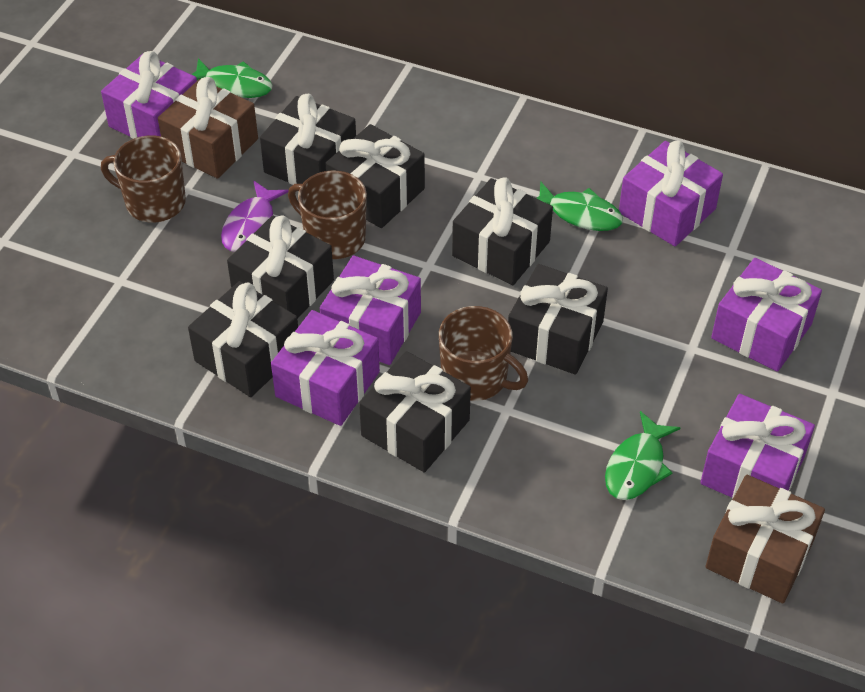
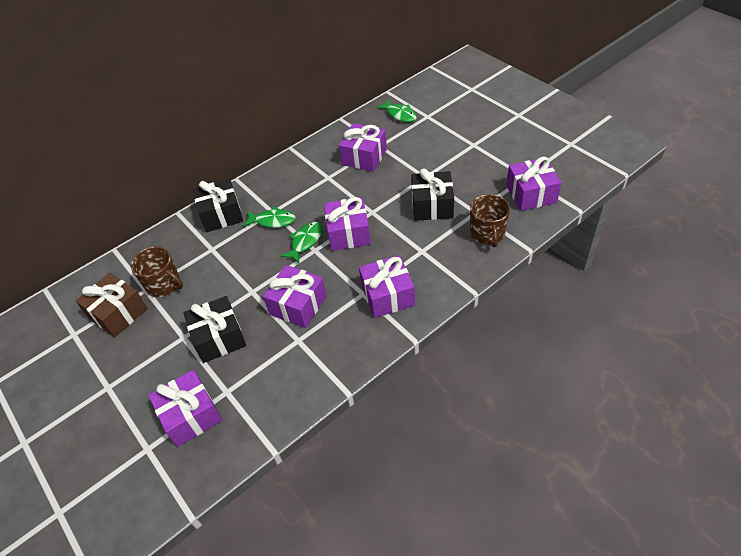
black gift: [188,281,298,397] [227,215,334,319] [260,94,356,185] [325,124,425,228] [359,351,471,472] [452,177,553,285] [508,264,608,375] = 7 -> [184,296,246,363] [193,178,243,232] [411,169,454,221] = 3
brown gift: [158,77,258,179] [705,475,825,603] = 2 -> [76,273,148,337] = 1
brown mug: [101,135,186,223] [288,171,367,259] [439,306,528,401] = 3 -> [131,246,183,297] [470,194,510,247] = 2
purple fish: [221,181,289,252] = 1 -> none = 0

